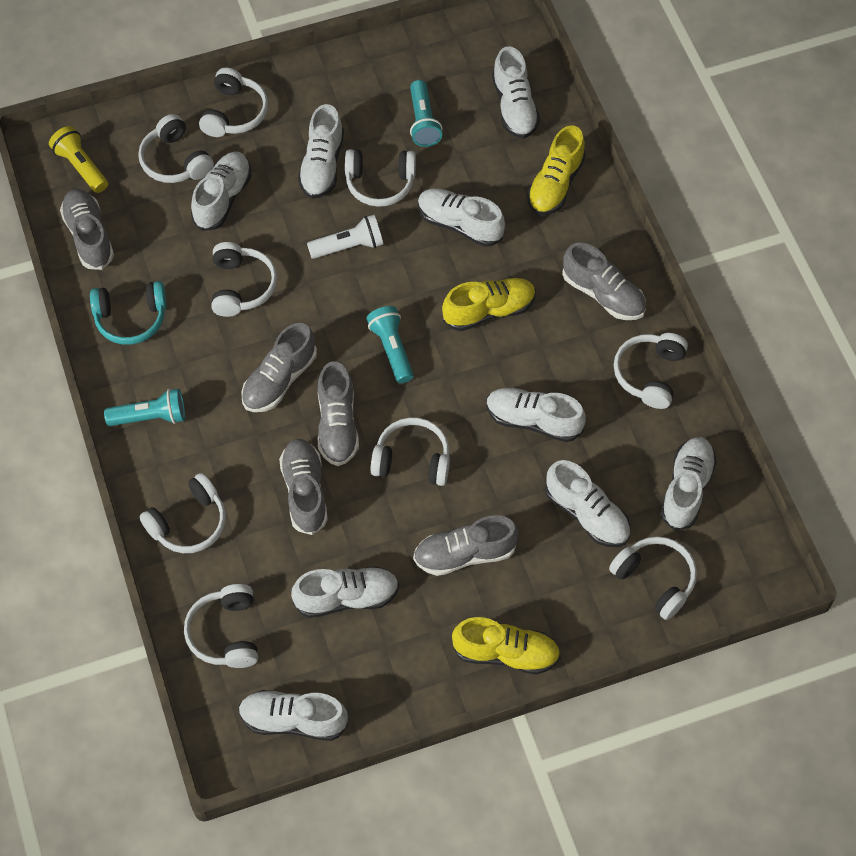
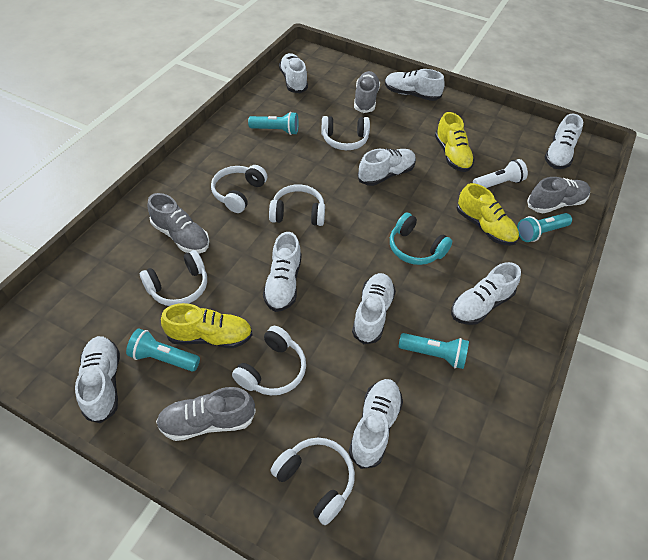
grey shoe: [60,189,114,270] [241,323,317,412] [279,439,328,535] [318,361,359,466] [413,515,518,576] [562,242,646,320] = 6 -> [147,193,209,254] [156,387,256,441] [354,71,380,113] [527,177,590,213] = 4
turquoise flashlight: [104,389,185,426] [366,306,414,383] [410,80,442,147] = 3 -> [126,329,200,372] [248,112,299,135] [399,333,469,369] [517,213,572,242] = 4
white headphones: [138,114,214,183] [139,473,226,553] [184,584,258,668] [199,68,268,137] [211,242,277,317] [345,149,416,207] [370,417,450,486] [609,536,697,620] [614,333,688,409] = 9 -> [140,250,207,306] [211,165,267,213] [232,326,306,395] [269,184,325,226] [271,438,355,525] [322,116,370,150] = 6
yellow flashlight: [49,126,108,193] = 1 -> none = 0

